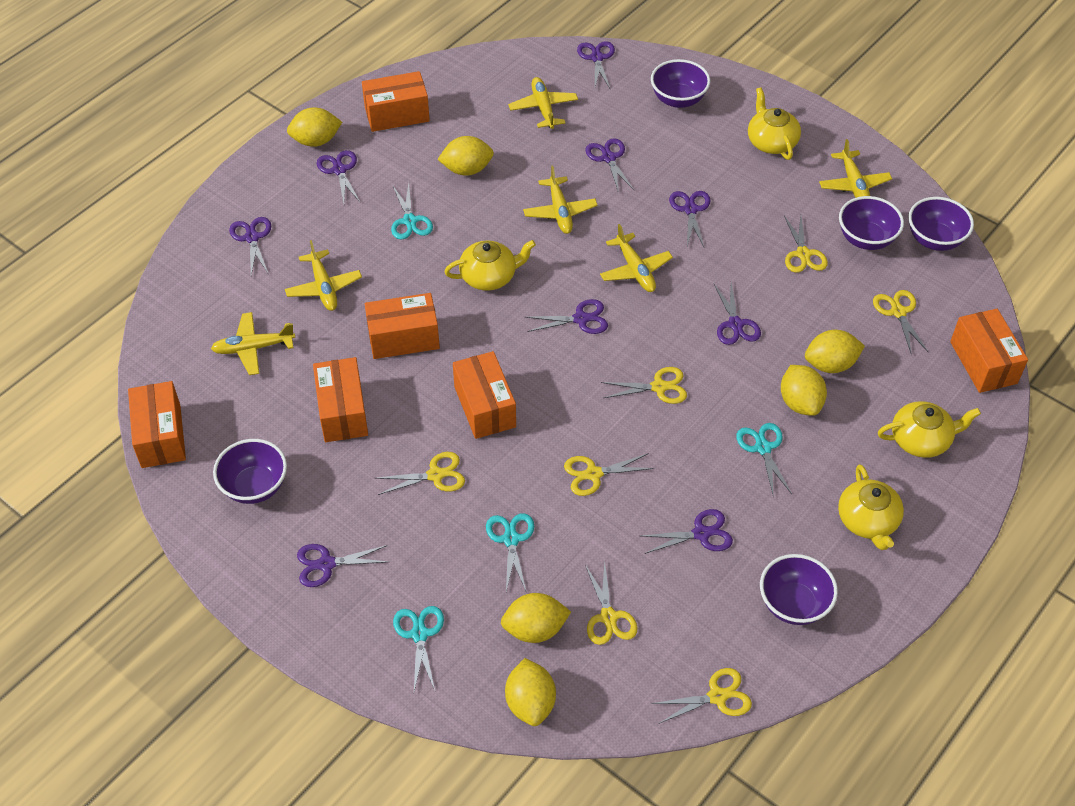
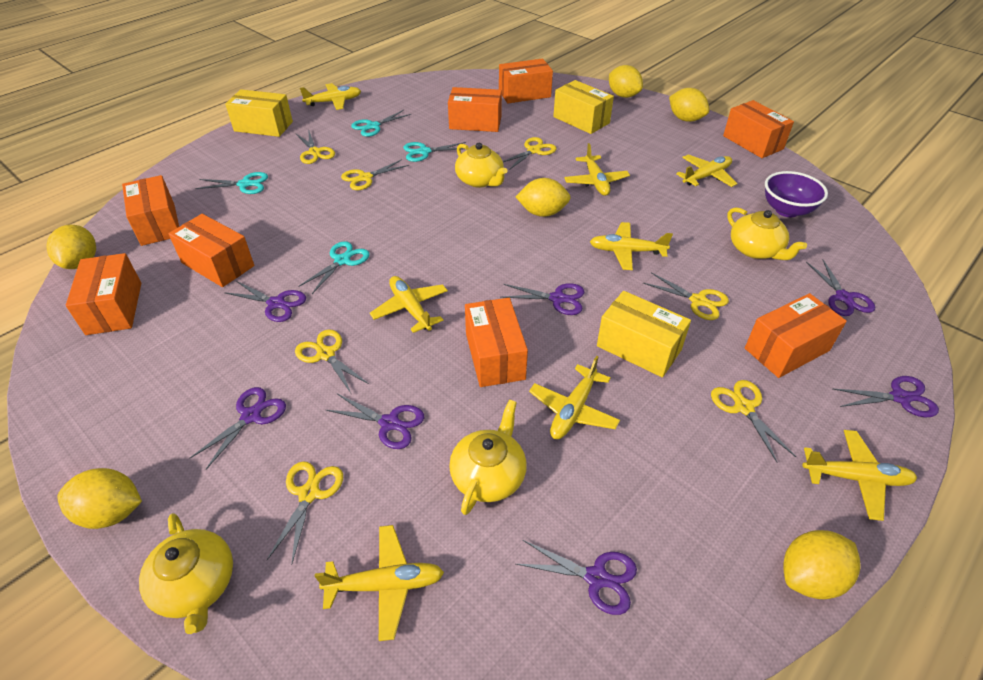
orange box: [128,381,186,468] [313,357,368,442] [362,71,430,132] [365,293,440,359] [453,351,516,439] [950,309,1028,393] = 6 -> [66,253,141,335] [122,175,179,246] [168,214,254,287] [448,87,502,132] [465,298,528,387] [499,58,553,103] [723,100,794,158] [745,293,847,378] = 8
purple bowl: [213,439,287,504] [651,59,710,108] [760,554,838,625] [839,196,904,250] [908,197,974,251] = 5 -> [765,171,828,217] = 1
purple scissors: [229,217,271,275] [297,544,389,587] [317,150,361,203] [526,299,608,334] [577,41,615,88] [586,138,634,193] [641,509,733,554] [669,191,710,247] [714,283,761,345] = 9 -> [189,387,286,469] [224,281,306,322] [326,394,424,449] [500,283,585,315] [516,540,637,615] [806,259,875,316] [833,376,939,417] = 7
yellow box: none = 0 -> [225,89,293,137] [553,80,614,134] [597,291,691,377] = 3
yellow plane: [211,312,295,375] [285,240,362,311] [508,77,578,129] [523,166,598,234] [600,224,673,292] [819,139,892,198] = 6 -> [300,83,361,110] [315,525,444,641] [370,276,448,333] [529,356,620,439] [564,143,630,196] [590,222,673,270] [676,154,738,187] [802,430,917,521] = 8

